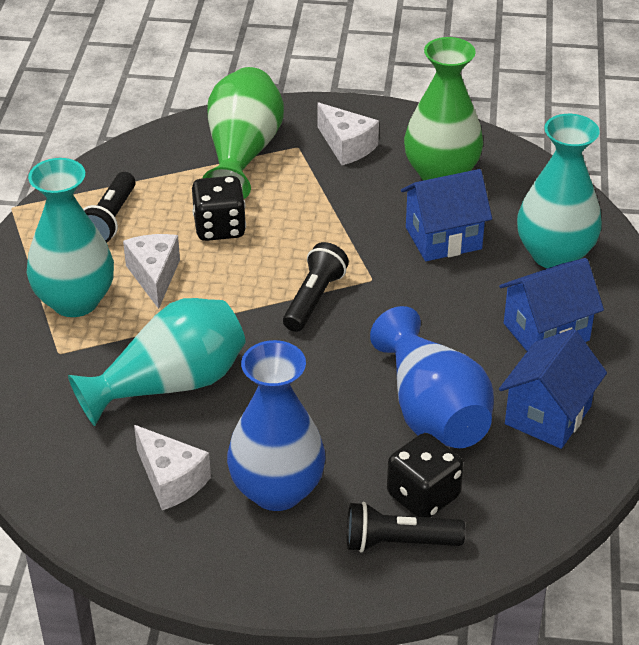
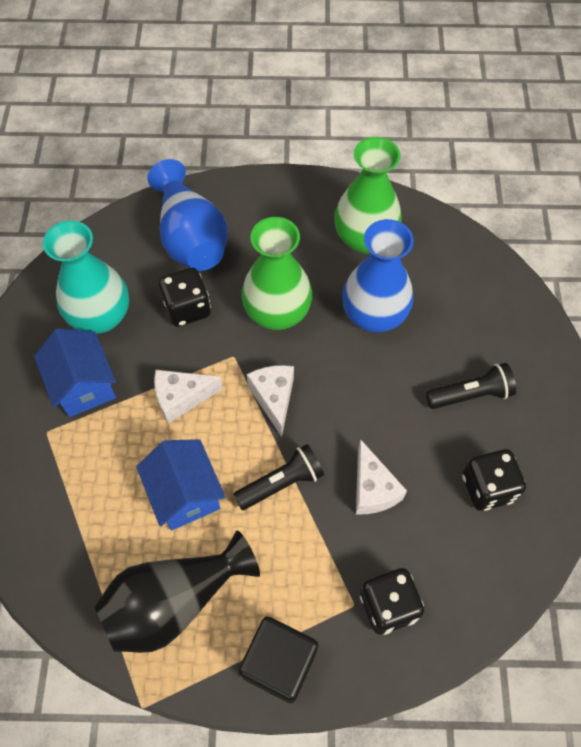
black cube: none = 0 -> [239,617,318,703] = 1
black dice: [192,176,246,241] [387,433,463,518] = 2 -> [159,268,211,327] [360,568,424,635] [462,449,526,511] = 3
black flashlight: [83,172,136,243] [283,242,349,332] [347,502,465,552] = 3 -> [233,444,324,510] [426,363,516,409] = 2
black vase: none = 0 -> [94,531,260,653] = 1
blue house: [401,169,492,261] [499,258,604,351] [499,329,607,449] = 3 -> [34,328,116,417] [136,439,225,530] = 2
turquoise vase: [27,158,114,317] [68,298,246,426] [517,114,602,268] = 3 -> [43,221,129,334] = 1

